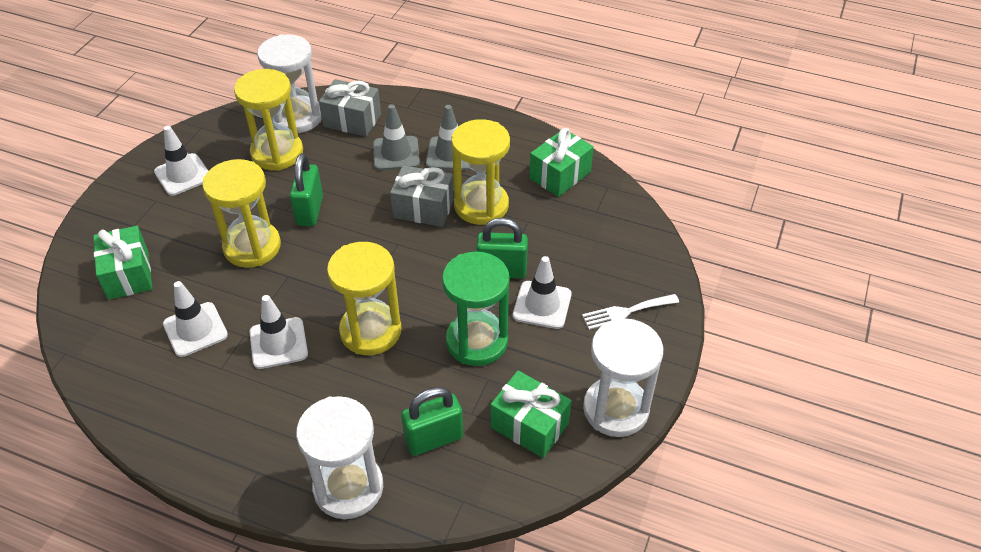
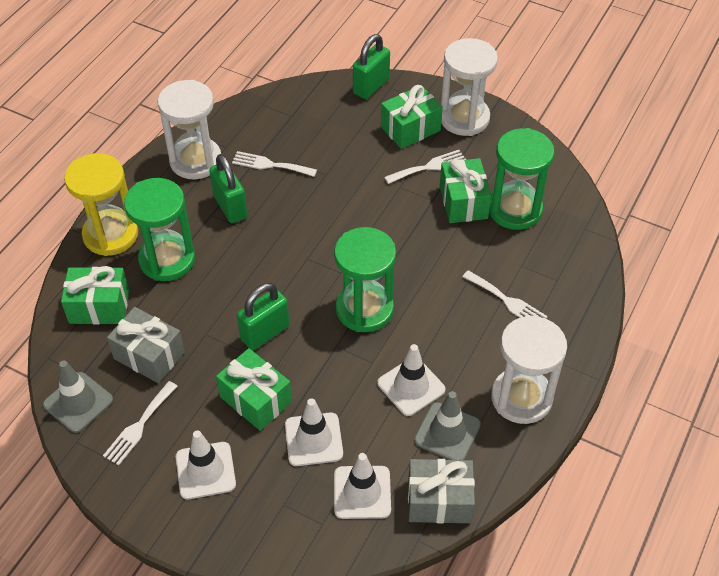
green gift: [93,226,153,300] [491,371,572,458] [529,128,594,197] = 3 -> [61,266,129,324] [216,348,292,431] [381,85,443,149] [440,158,491,223] = 4
green hourglass: [442,251,510,366] = 1 -> [124,178,195,281] [334,227,396,332] [489,128,554,230] = 3
white fork: [582,294,679,330] = 1 -> [103,381,178,465] [232,151,317,177] [384,150,466,184] [463,270,548,318] = 4
yellow hourglass: [202,159,281,268] [234,69,303,171] [327,242,401,355] [451,119,510,225] = 4 -> [64,153,138,256] = 1

